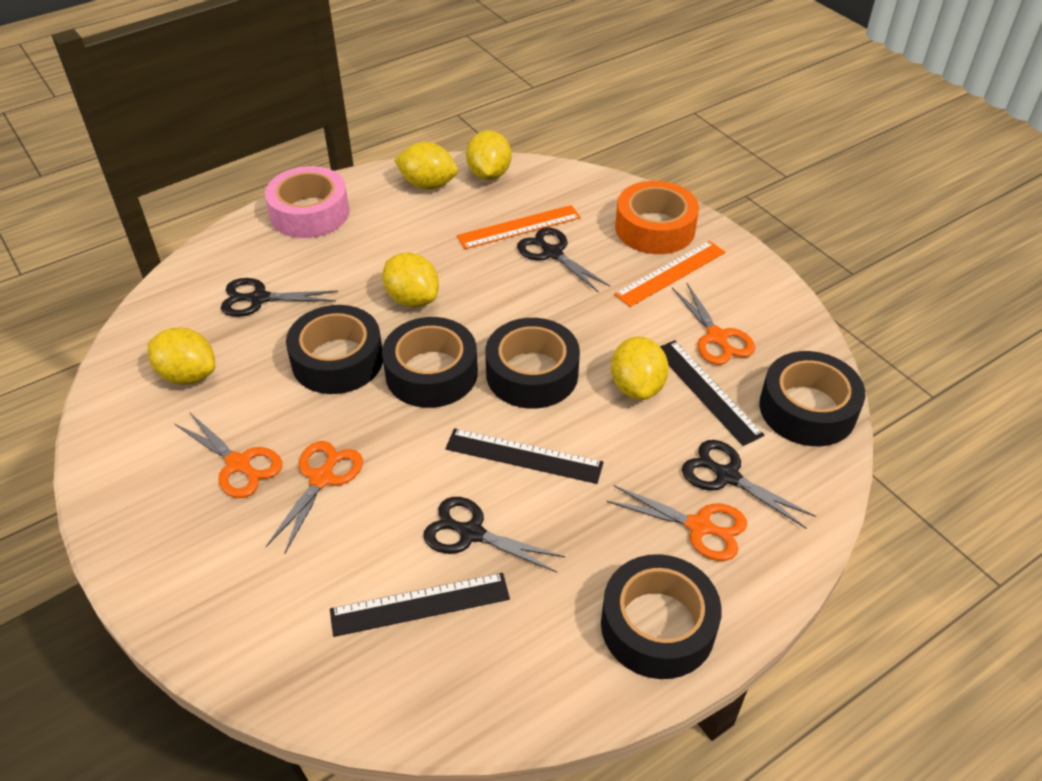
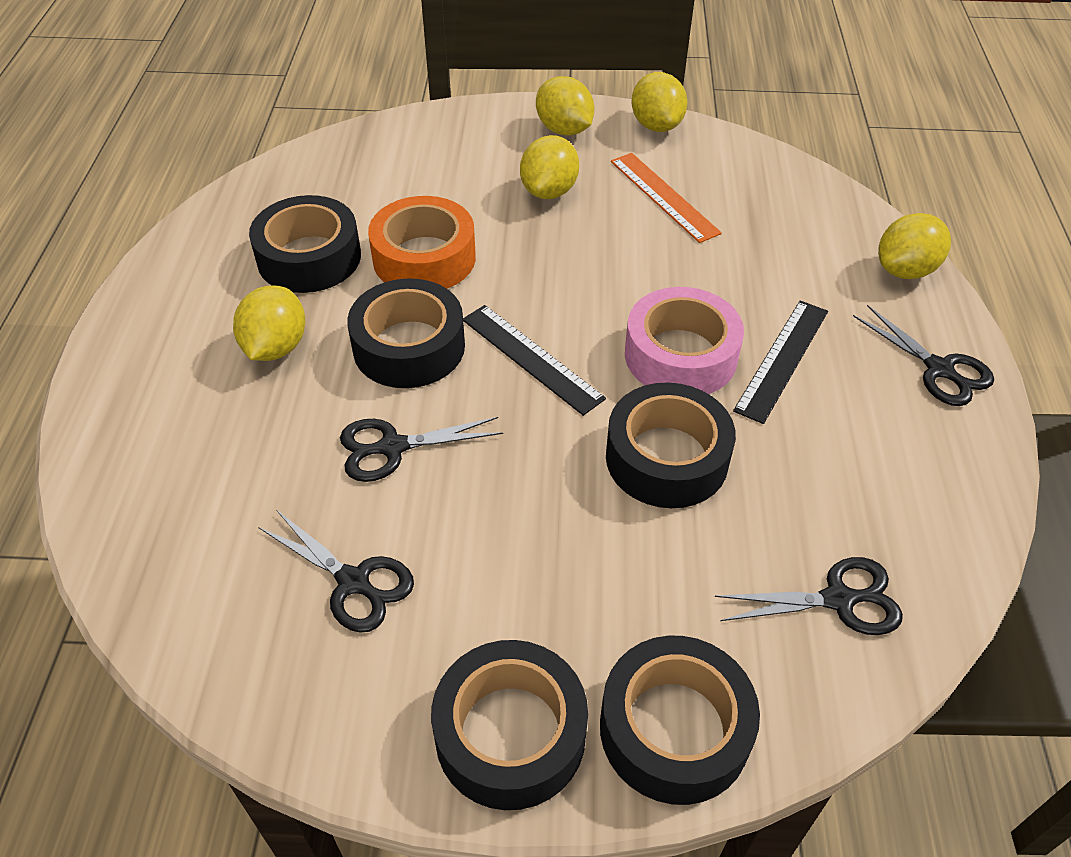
black ruler: [330,573,510,637] [445,428,604,484] [660,340,764,446] = 3 -> [463,305,606,416] [733,301,828,424] = 2
orange ruler: [457,205,581,249] [614,241,725,307] = 2 -> [611,153,722,243] = 1
orange scissors: [175,412,282,498] [266,441,363,554] [606,485,747,561] [672,283,755,365] = 4 -> none = 0

